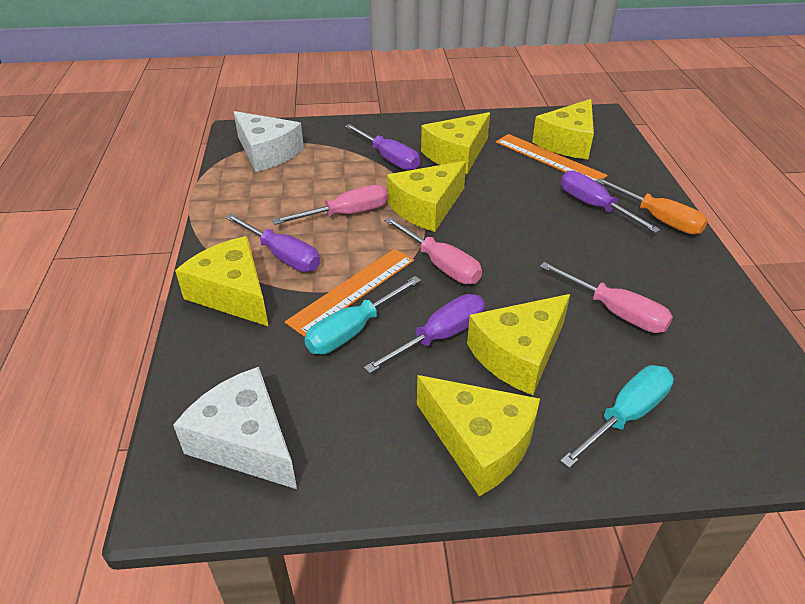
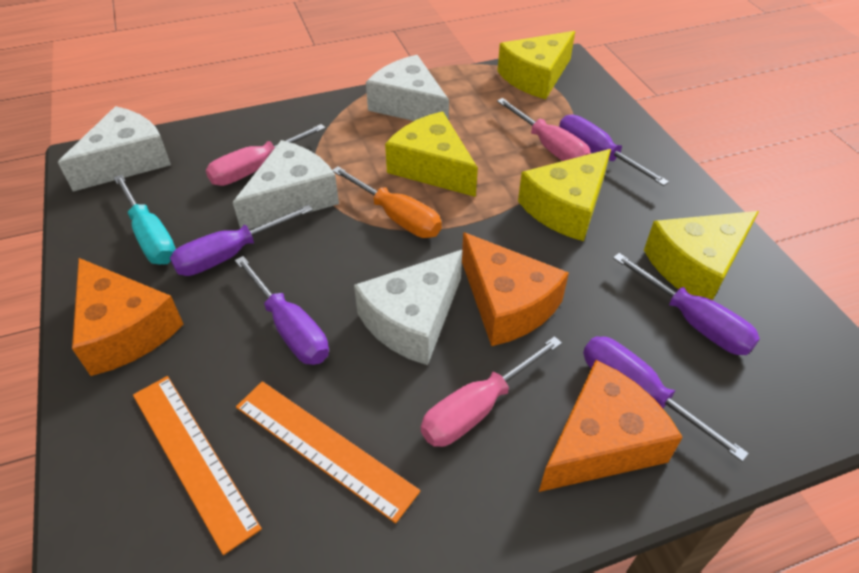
orange cheese: none = 0 -> [72,258,184,376] [462,232,569,346] [539,360,683,492] = 3
purple screwdriver: [225,214,320,272] [345,124,420,170] [364,294,485,374] [561,171,661,233] = 4 -> [170,205,313,276] [235,256,329,365] [559,115,669,186] [583,336,749,462] [613,253,760,355] = 5
turquoise screwdriver: [305,276,421,354] [560,365,674,468] = 2 -> [114,175,176,265] = 1
white cheese: [173,367,297,489] [234,111,304,172] = 2 -> [58,106,171,192] [233,140,339,229] [354,250,462,365] [366,55,449,121] = 4
yellow cheese: [175,236,269,327] [387,161,466,232] [417,375,540,496] [421,112,490,174] [467,294,570,395] [532,99,594,159] = 6 -> [385,112,478,197] [497,31,575,99] [518,149,611,241] [644,211,759,300] = 4

